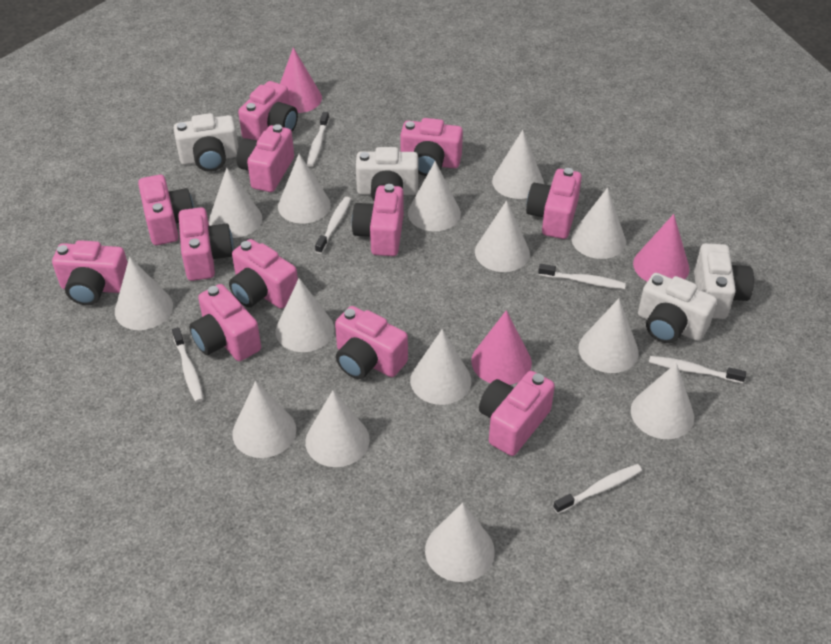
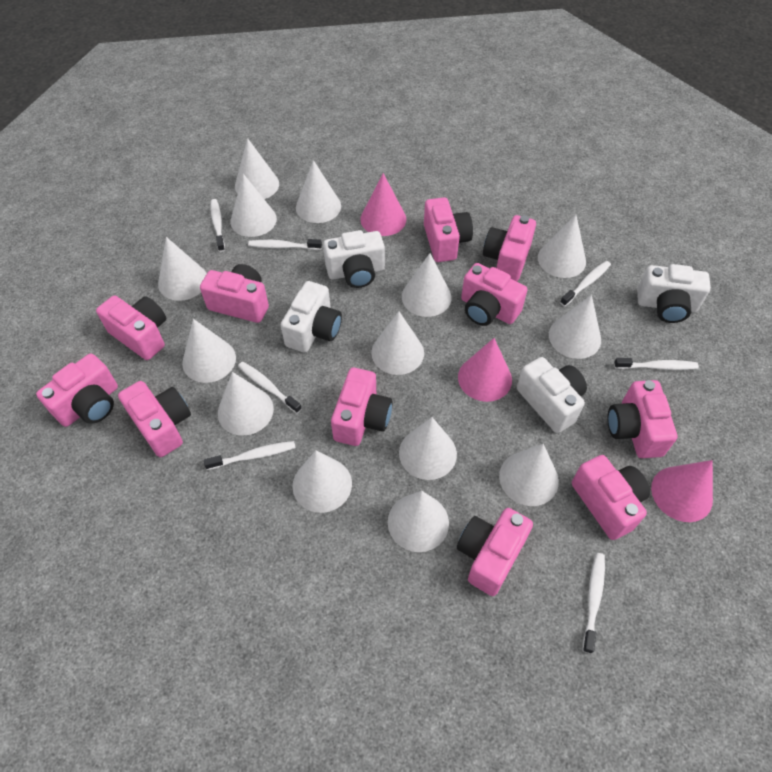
pink camera: [52,240,128,305] [138,175,194,245] [178,207,234,281] [189,284,261,361] [229,239,298,309] [236,124,294,192] [238,81,298,140] [335,306,408,379] [352,184,404,256] [400,118,463,176] [479,371,555,456] [526,168,582,239] = 12 -> [36,353,118,427] [96,296,166,360] [118,381,191,457] [200,264,269,323] [331,368,393,446] [424,197,473,262] [457,508,533,596] [461,263,527,326] [483,215,536,281] [572,455,650,540] [607,380,678,458] = 11
white toothbrush: [172,327,204,403] [307,112,329,167] [315,197,351,254] [538,264,626,289] [553,464,642,514] [649,356,746,383] = 6 -> [204,441,296,470] [210,199,225,252] [238,362,302,413] [248,239,322,250] [560,261,611,306] [583,553,605,654] [614,358,699,370] = 7

